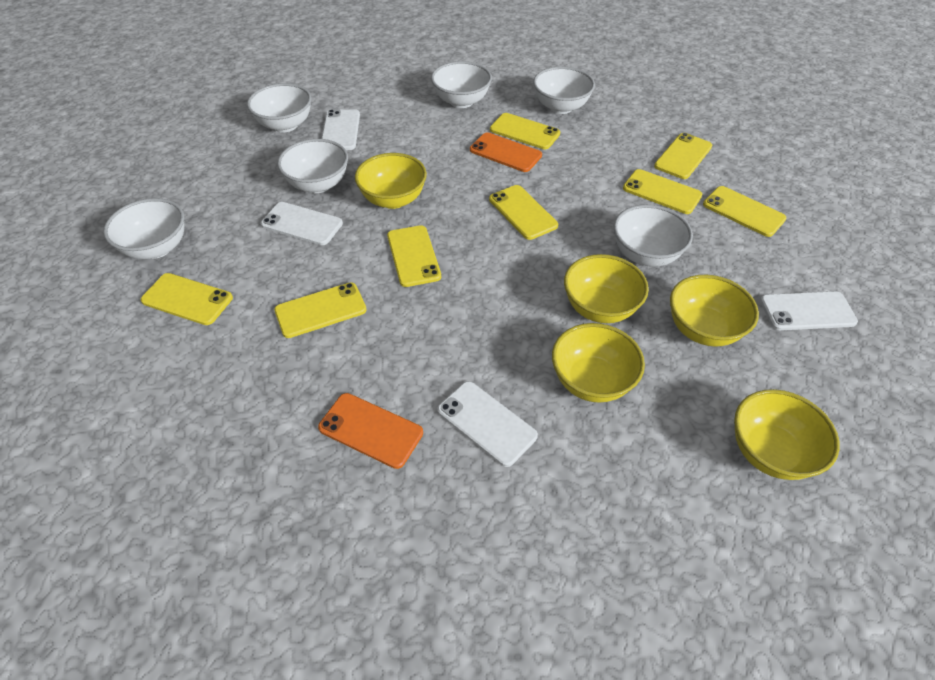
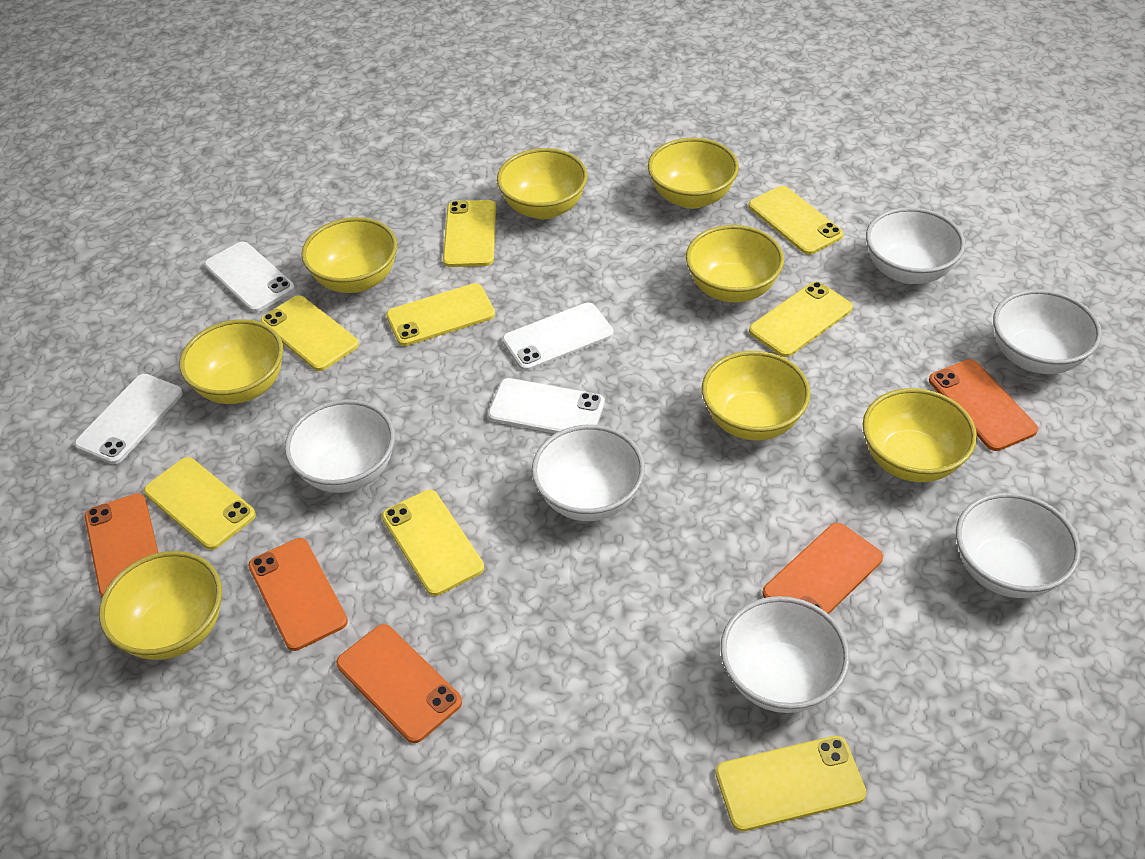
orange phone: [318,393,423,469] [470,132,542,172] = 2 -> [85,493,159,597] [248,538,348,651] [336,624,462,743] [762,523,883,614] [929,359,1038,451] = 5
yellow bowl: [355,153,427,209] [552,323,645,403] [564,254,649,323] [670,275,759,347] [734,389,840,480] = 5 -> [99,551,222,660] [179,319,284,404] [302,217,397,293] [497,148,588,219] [648,138,739,209] [686,225,784,303] [702,351,811,440] [863,388,977,482] = 8

